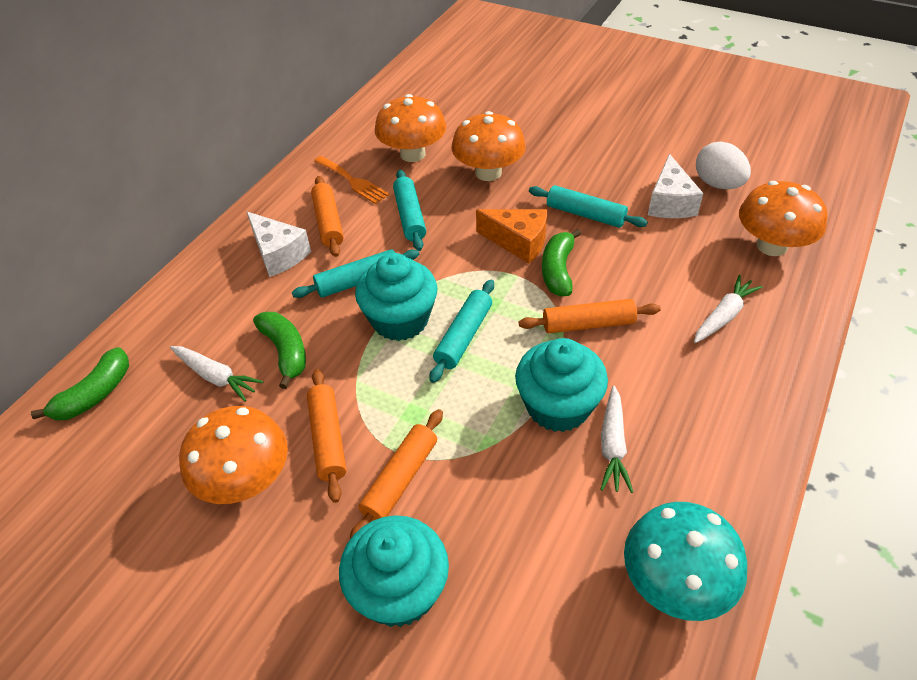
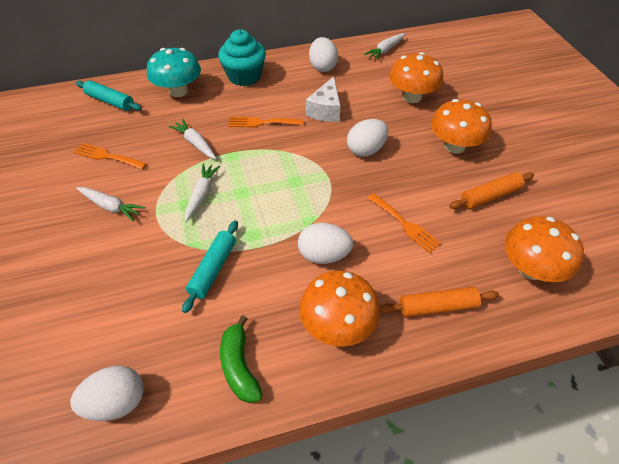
green banana: [31,347,129,421] [253,312,306,389] [542,229,581,296] = 3 -> [220,315,262,403] = 1
orange cheese: [476,209,547,264] = 1 -> none = 0
orange fork: [314,156,389,204] = 1 -> [73,143,147,170] [228,117,303,127] [367,193,441,253] = 3
orange rolling pin: [307,369,346,503] [311,176,344,257] [350,409,443,539] [519,299,661,333] = 4 -> [380,287,499,317] [449,172,534,209] = 2
turquoise cupcake: [339,515,449,627] [355,253,437,341] [515,338,608,432] = 3 -> [218,29,266,86] = 1
turquoise rolling pin: [292,249,420,298] [393,170,426,251] [430,280,494,383] [529,185,648,228] = 4 -> [76,80,142,111] [182,221,238,313] = 2
white carrot: [170,346,263,402] [600,386,633,493] [694,275,763,343] = 3 -> [76,187,145,221] [169,119,216,159] [185,163,220,222] [364,33,405,60] = 4
white cheese: [247,212,311,277] [648,154,704,218] = 2 -> [306,76,341,122] = 1
white egg: [696,142,751,189] = 1 -> [70,366,144,421] [298,223,353,264] [309,37,338,72] [347,119,388,157] = 4

